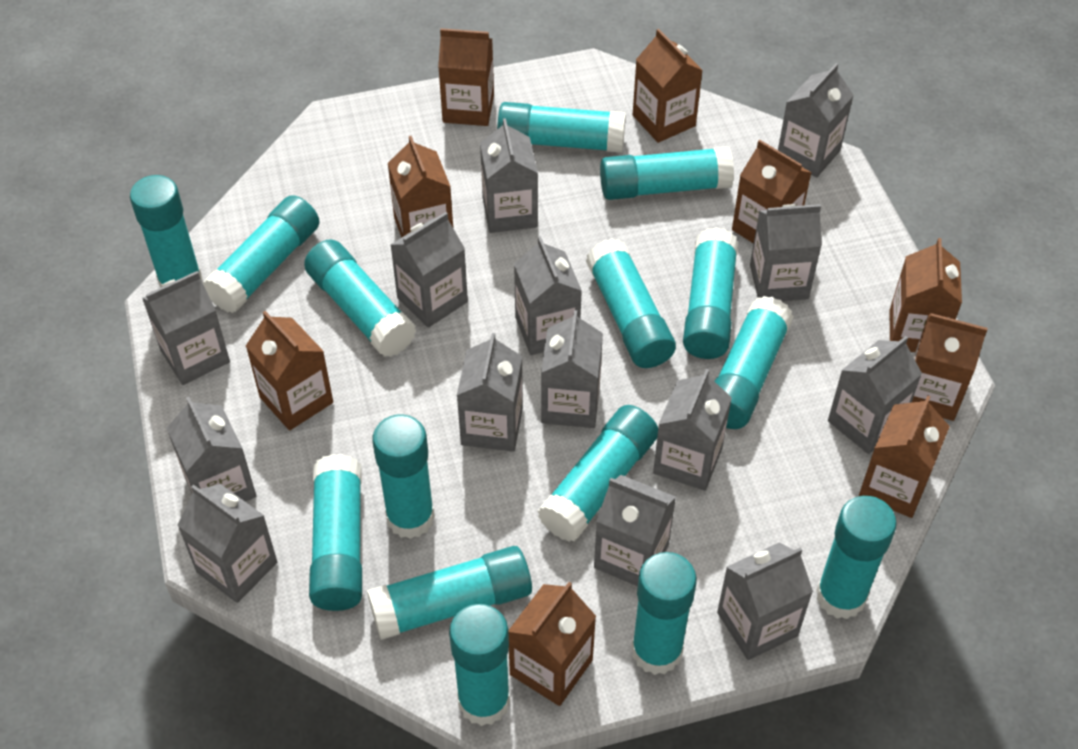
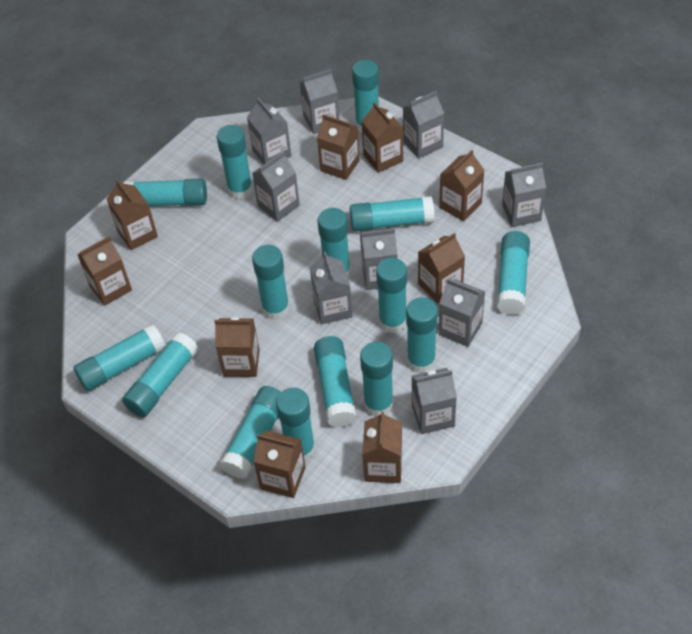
grey carton: [142,271,230,385] [167,397,256,502] [177,484,277,603] [390,212,468,328] [457,333,523,452] [480,118,538,233] [514,236,582,355] [541,310,603,428] [594,475,676,586] [653,369,732,491] [717,542,813,660] [750,204,822,301] [778,63,854,177] [828,336,922,454] = 14 -> [247,98,291,165] [252,151,300,222] [300,69,339,134] [310,252,353,324] [360,228,397,290] [403,91,444,159] [412,368,457,434] [438,279,485,347] [502,163,546,227] = 9

